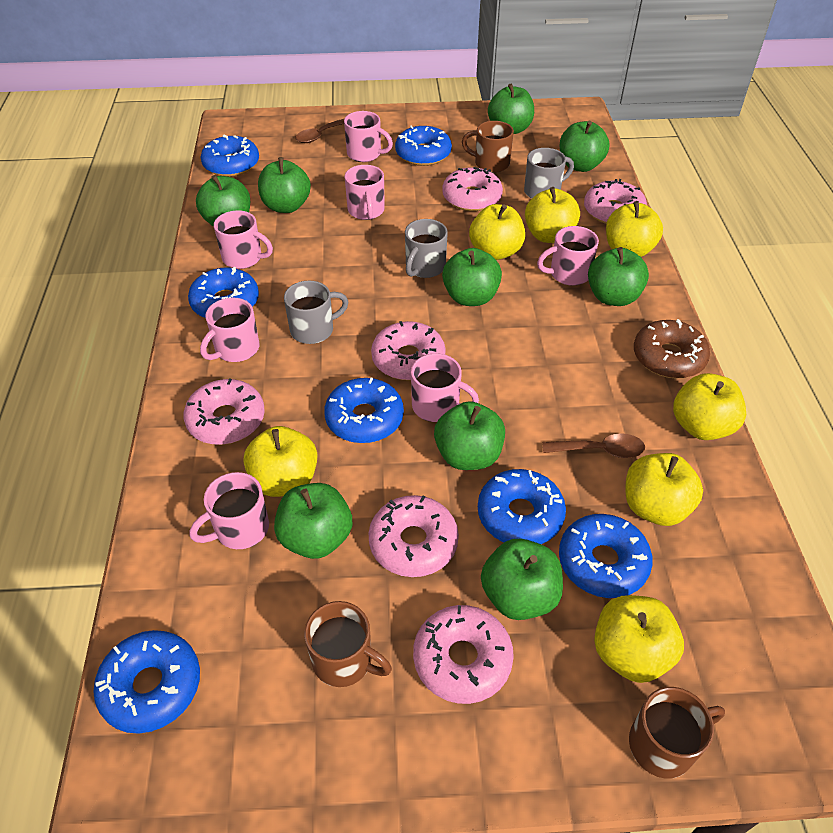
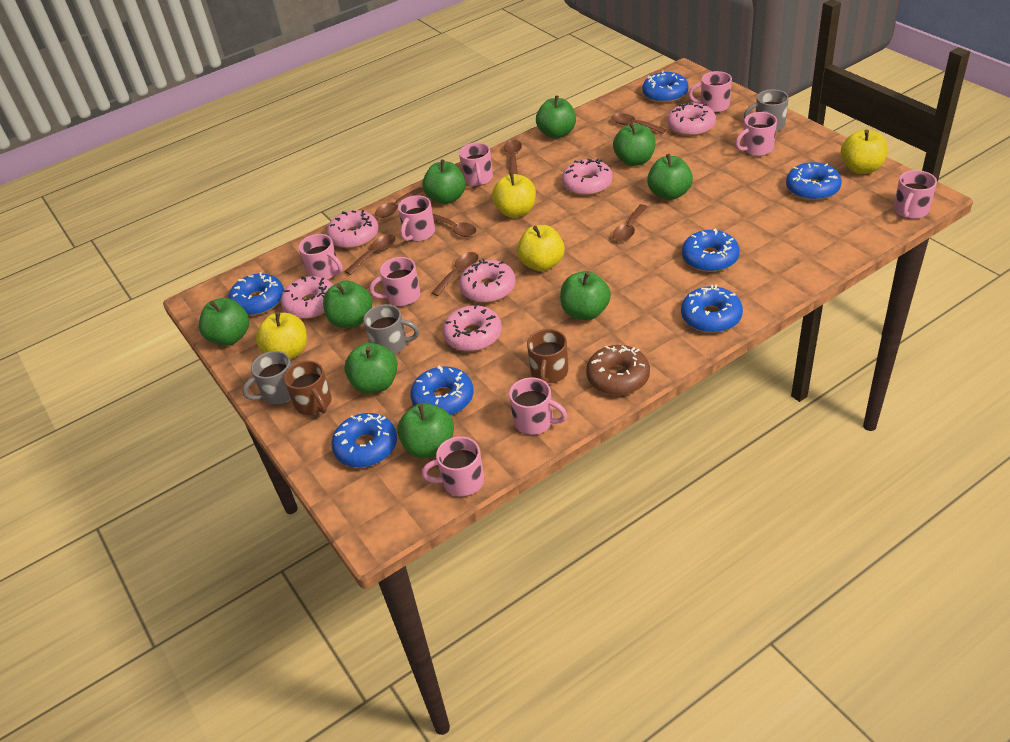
brown mug: [304,601,392,687] [462,121,514,173] [629,687,725,779] = 3 -> [284,361,331,415] [527,329,568,384] = 2
brown spoon: [295,118,345,143] [542,433,645,458] = 2 -> [345,234,396,275] [375,187,424,218] [431,252,478,296] [433,214,477,237] [504,140,522,174] [612,113,666,134] [613,204,647,242] = 7
pink mug: [190,472,269,549] [200,297,259,362] [214,210,273,269] [344,111,393,162] [345,165,385,220] [411,353,479,422] [537,226,599,286] = 7 -> [298,234,343,280] [369,257,420,306] [398,195,435,241] [421,436,484,497] [459,142,493,186] [509,377,567,435] [688,71,732,113] [735,112,777,156] [894,170,937,219] = 9
yellow apple: [243,426,318,497] [469,204,525,260] [525,187,580,243] [594,595,684,683] [606,201,663,257] [626,453,703,526] [673,373,746,440] = 7 -> [256,312,307,360] [492,172,536,218] [517,225,565,272] [841,129,888,174] = 4

